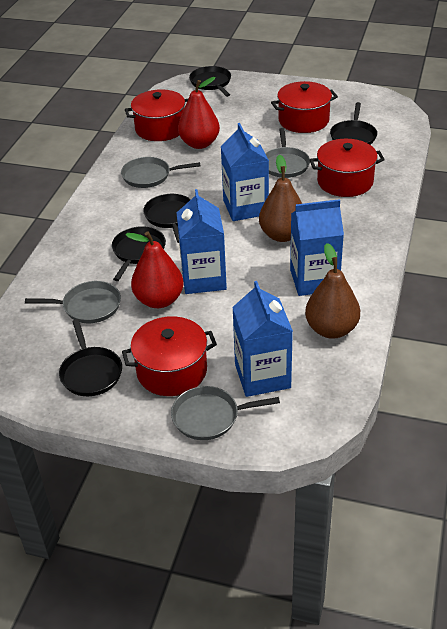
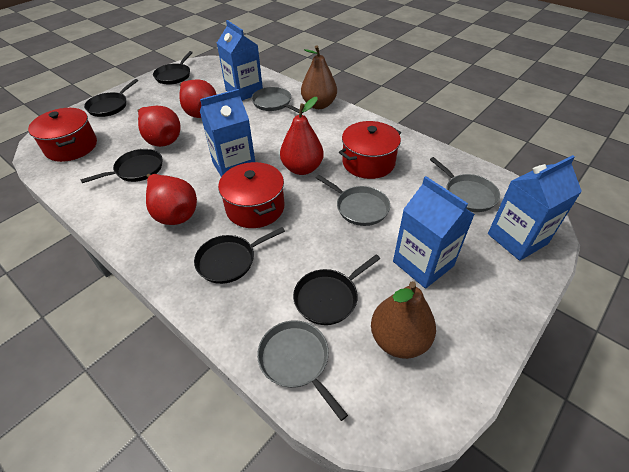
red pear: [125,231,184,308] [178,77,220,149] = 2 -> [137,106,181,147] [146,174,197,225] [179,79,217,118] [280,97,324,175] = 4
red pot: [122,316,217,396] [125,89,189,141] [271,81,338,133] [309,139,385,197] = 4 -> [28,108,97,162] [218,162,285,228] [339,121,401,179] = 3

